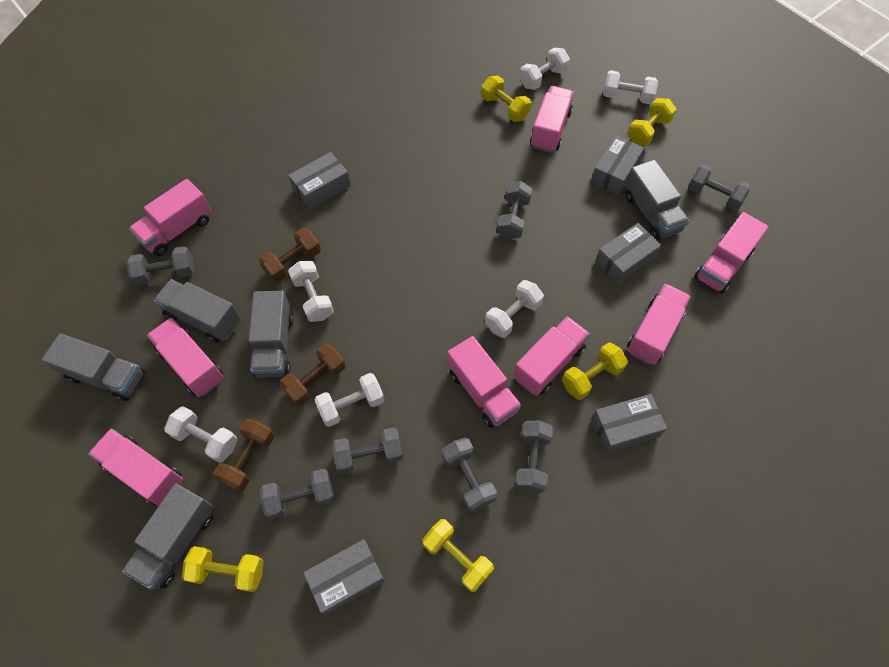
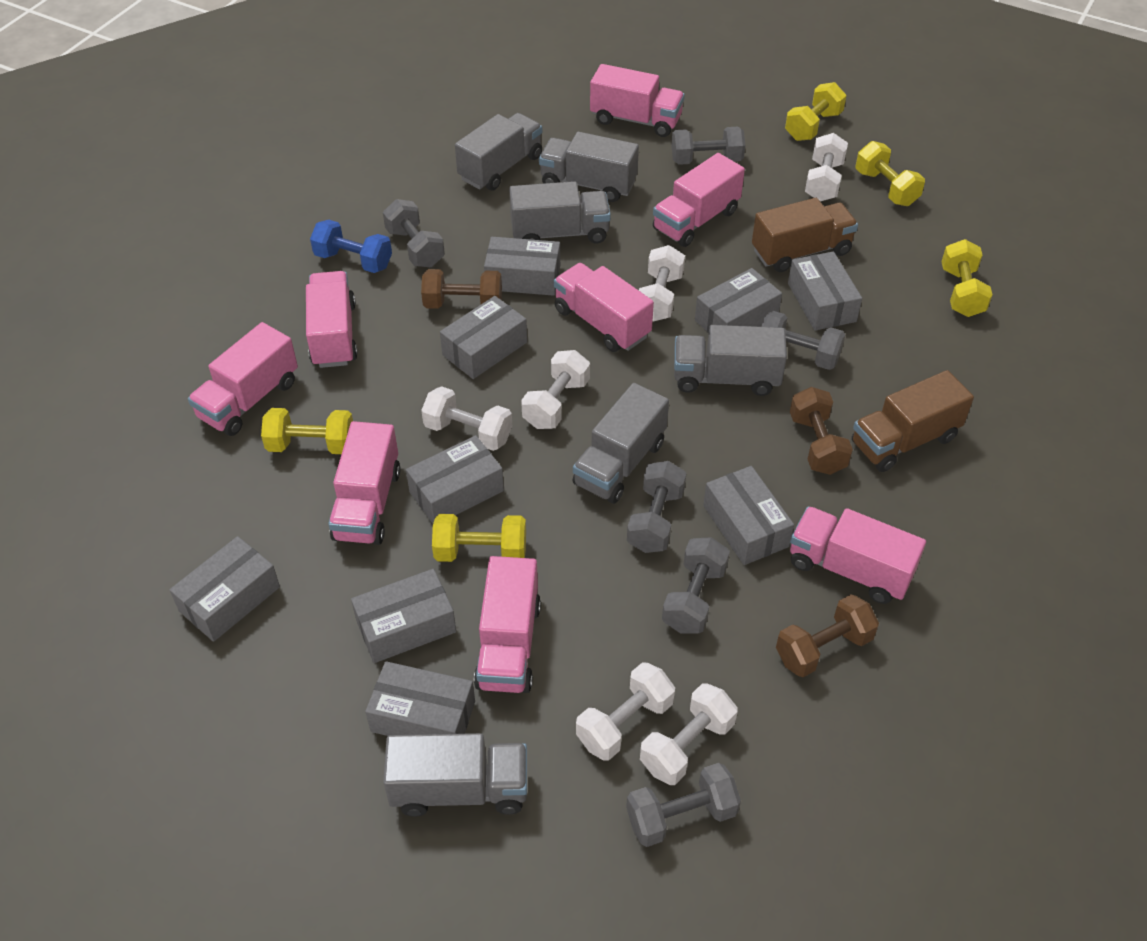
blue dumbbell: none = 0 -> [310,220,392,273] = 1
brown truck: none = 0 -> [752,198,858,272] [852,370,974,472] = 2
grey box: [288,152,351,210] [304,539,385,615] [591,135,644,195] [591,394,667,453] [595,223,662,285] = 5 -> [170,536,280,642] [351,569,456,663] [365,661,475,736] [406,435,504,524] [440,296,527,379] [484,237,560,296] [695,268,782,333] [703,466,794,565] [788,251,862,331] = 9
grey dumbbell: [126,246,195,286] [260,469,335,520] [332,427,403,474] [442,438,497,512] [496,181,532,239] [514,421,554,493] [688,164,751,210] = 7 -> [383,199,445,267] [626,763,741,847] [627,461,686,553] [662,537,730,633] [671,127,745,165] [761,311,845,370] = 6
grey truck: [42,333,145,401] [122,484,214,589] [154,279,240,343] [248,290,294,378] [625,159,690,240] = 5 -> [383,733,527,817] [455,113,542,191] [509,181,611,244] [539,132,639,202] [572,383,669,504] [674,325,787,396] = 6

